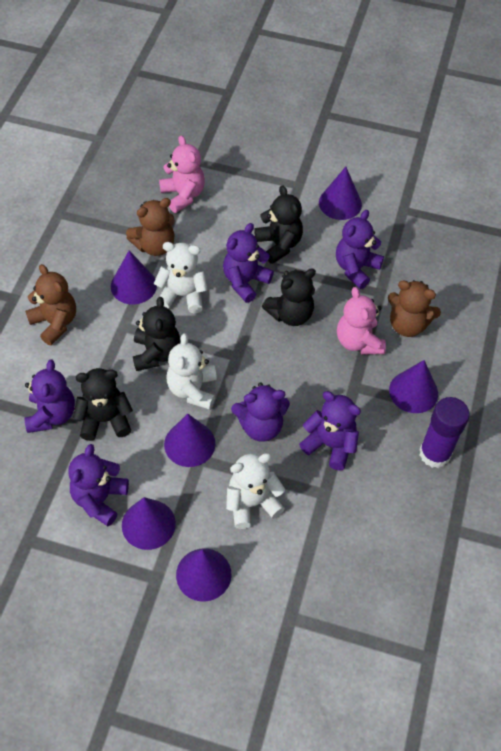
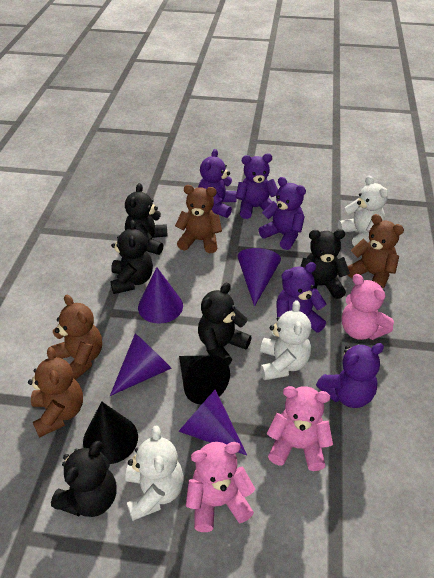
black cone: none = 0 -> [83,401,138,464] [179,355,230,404] = 2
black teddy bear: [73,368,133,441] [133,297,180,371] [254,185,303,264] [262,268,316,326] = 4 -> [51,441,117,517] [110,220,153,294] [125,183,168,255] [198,282,252,365] [301,229,350,299] = 5
brown teddy bear: [25,264,76,345] [126,198,175,256] [388,280,441,337] = 3 -> [28,347,83,438] [50,294,102,380] [175,185,222,253] [348,214,404,288] = 4
pink teddy bear: [159,135,205,213] [337,287,386,354] = 2 -> [186,442,255,532] [267,386,333,471] [342,274,394,340] = 3
purple cone: [111,251,157,305] [122,497,176,550] [164,414,215,467] [176,548,231,602] [319,167,362,220] [389,360,438,413] = 6 -> [110,333,172,396] [138,267,183,324] [178,389,247,455] [238,248,281,307] = 4
purple glue stick: [419,397,470,468] = 1 -> none = 0
purple teddy bear: [24,360,75,433] [69,444,129,527] [223,223,274,303] [231,382,290,442] [299,391,361,470] [336,210,384,289] = 6 -> [198,149,237,218] [236,153,278,219] [259,177,306,250] [276,262,327,332] [316,343,384,408] = 5

